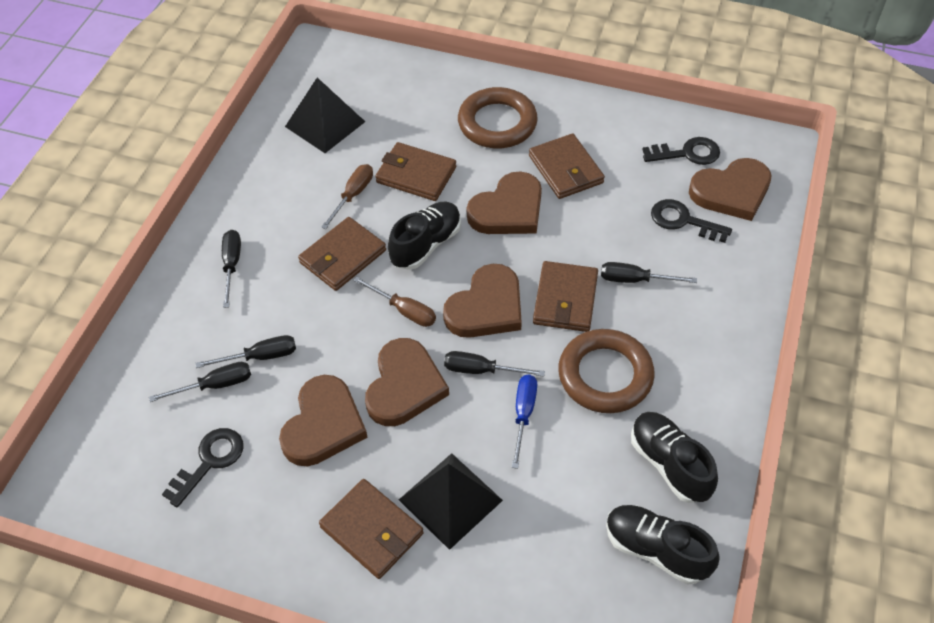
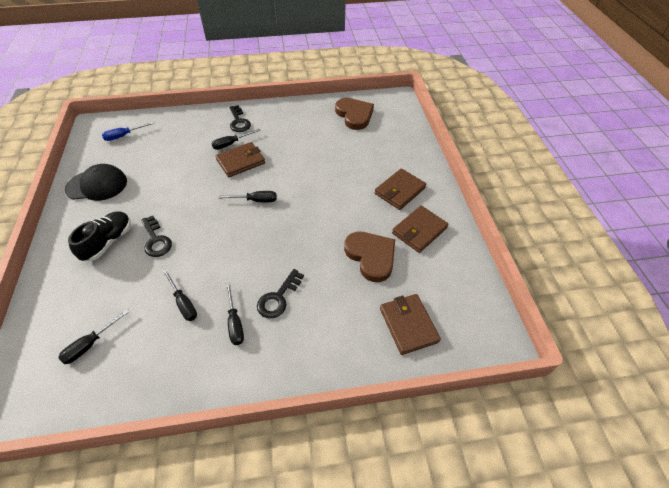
black cap: none = 0 -> [65,164,127,201] = 1
black pyramid: [285,78,365,153] [399,453,503,550] = 2 -> none = 0
black shoe: [388,202,461,270] [606,505,720,584] [631,412,718,503] = 3 -> [68,211,131,261] = 1
brown heart: [279,375,368,466] [365,338,449,426] [443,264,522,338] [467,171,542,234] [689,158,771,221] = 5 -> [335,98,374,130] [344,232,395,282] = 2
brown ring: [458,87,538,148] [558,329,655,413] = 2 -> none = 0
brown screwdriver: [321,164,373,229] [353,277,436,327] = 2 -> none = 0
brown wallet: [298,217,386,291] [319,479,424,579] [375,142,456,201] [529,134,605,199] [533,261,598,332] = 5 -> [215,142,265,177] [375,168,426,210] [380,294,441,355] [392,206,449,253] = 4

